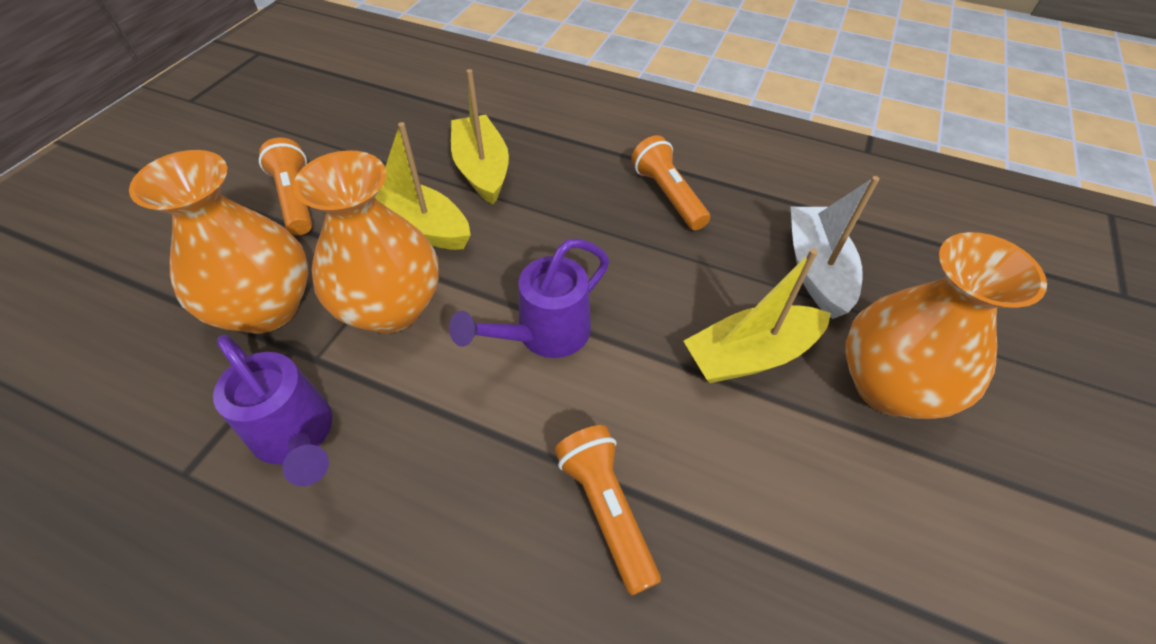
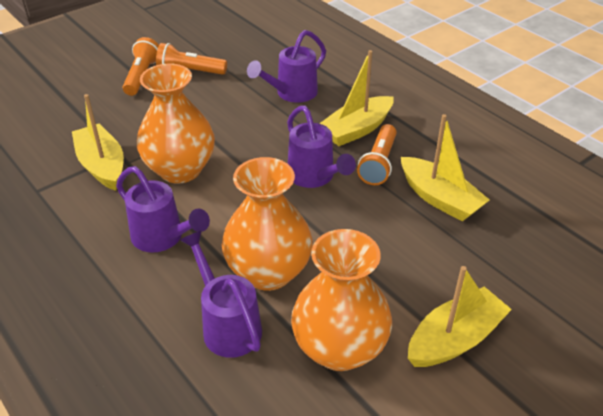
purple watering can: [213,335,332,486] [449,239,609,358] = 2 -> [116,166,210,253] [180,230,262,358] [247,30,326,103] [287,106,356,188] = 4
white boat: [791,176,880,319] = 1 -> none = 0
yellow boat: [374,122,471,250] [451,69,509,205] [683,248,831,383] = 3 -> [72,94,124,191] [319,50,394,146] [401,114,490,221] [408,266,512,367] = 4

